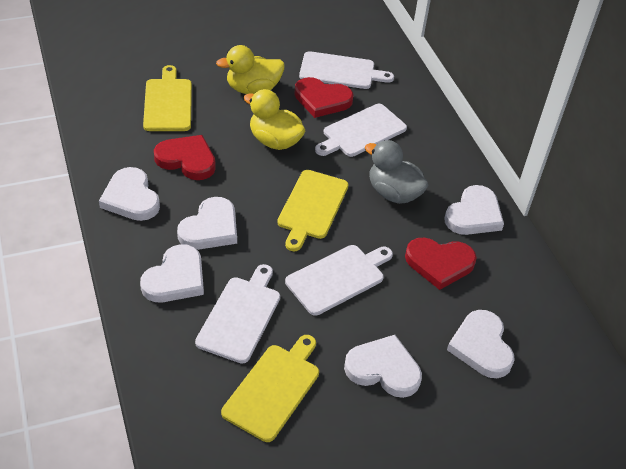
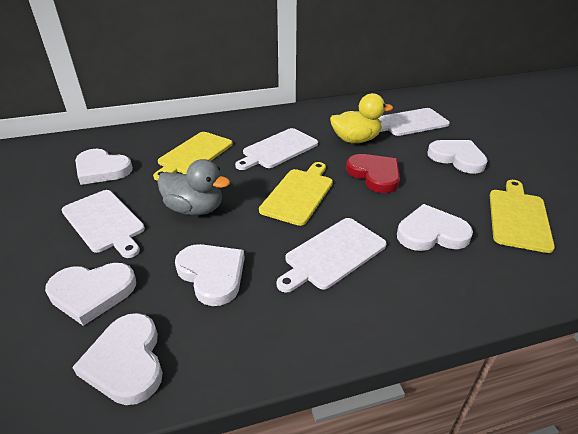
red heart: [154,135,216,180] [294,77,354,118] [405,238,477,290] = 3 -> [346,154,400,193] = 1
yellow duck: [216,45,285,94] [244,89,305,150] = 2 -> [330,93,393,143] = 1

